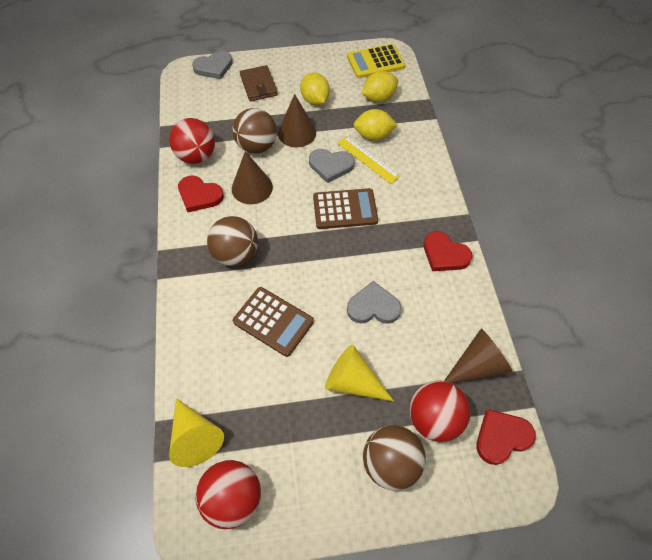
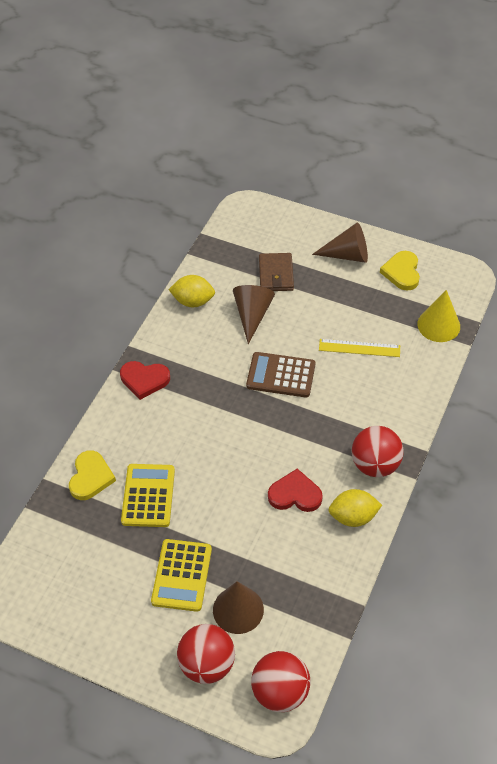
brown ball: [207,216,258,266] [232,108,277,154] [363,425,426,491] = 3 -> none = 0
brown calculator: [233,287,314,357] [313,188,378,229] = 2 -> [246,352,315,397] = 1
grey heart: [192,51,233,79] [309,149,355,183] [347,281,402,324] = 3 -> none = 0
red heart: [178,175,224,212] [423,231,472,271] [477,409,536,465] = 3 -> [120,361,170,400] [268,469,323,512] = 2
yellow calculator: [347,44,405,78] = 1 -> [121,464,175,527] [151,539,212,612] = 2
yellow cone: [169,398,224,467] [325,345,394,401] = 2 -> [417,290,460,342] = 1
yellow heart: none = 0 -> [69,450,116,500] [380,251,420,291] = 2
yellow lemon: [300,72,330,105] [354,109,397,141] [361,71,398,102] = 3 -> [168,275,215,307] [328,489,382,527] = 2

